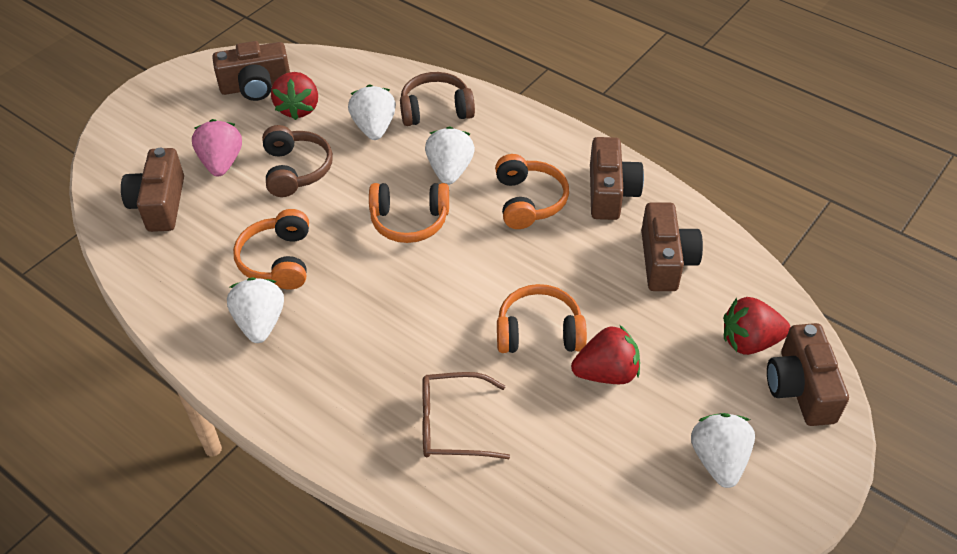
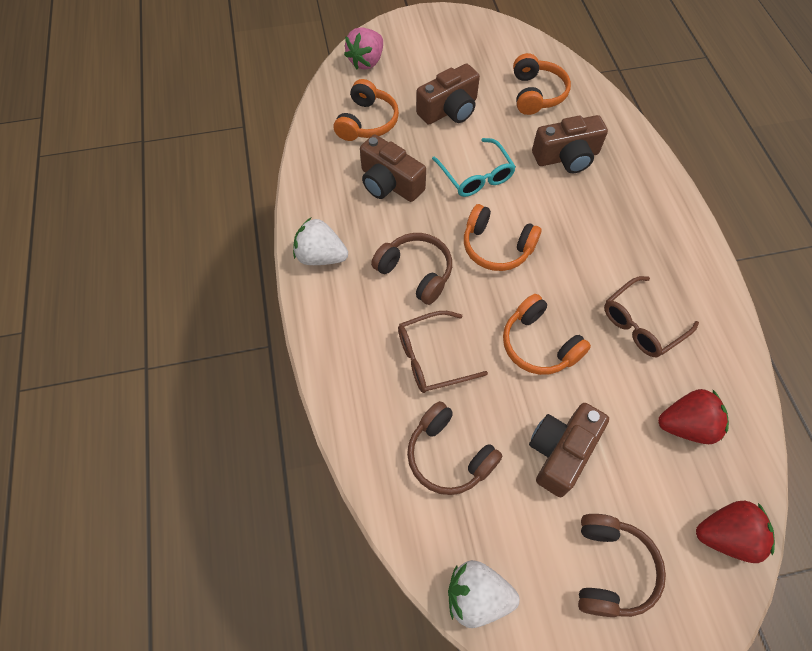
brown camera: [121,148,184,232] [212,41,290,101] [590,137,644,220] [641,202,703,291] [767,323,849,426] = 5 -> [360,134,426,202] [416,64,480,125] [529,403,609,497] [532,115,608,173] = 4
brown glasses: [422,372,510,459] = 1 -> [398,311,488,393] [604,276,699,357] = 2
brown headphones: [262,125,333,197] [400,72,475,126] = 2 -> [371,233,452,305] [407,401,502,495] [578,514,666,617] = 3
red strawberry: [271,72,318,120] [571,325,640,384] [724,297,790,355] = 3 -> [658,389,729,444] [696,501,775,563] = 2
turquoise glasses: none = 0 -> [432,138,516,197] = 1
white strawberry: [227,278,284,343] [348,84,396,140] [425,126,475,185] [691,413,755,488] = 4 -> [293,218,348,265] [448,560,520,628] = 2

